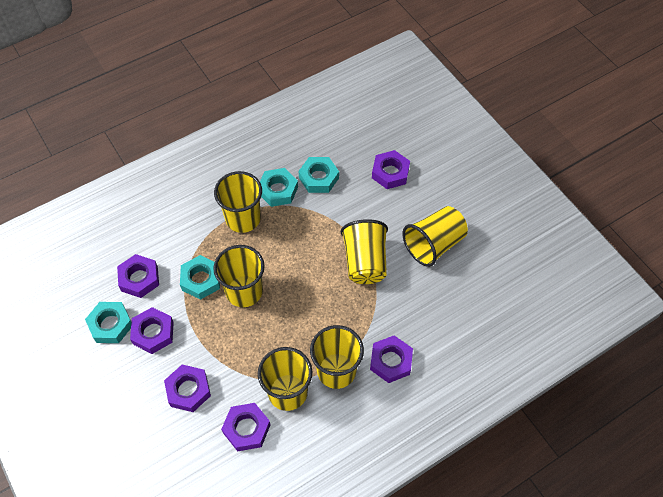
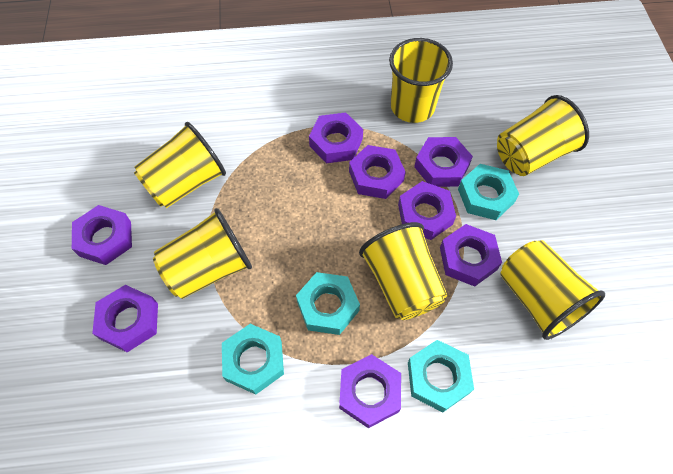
purple nut: [117,254,159,298] [130,307,174,354] [164,364,211,412] [221,403,271,452] [370,335,413,383] [372,150,410,189] = 6 -> [72,205,132,265] [92,285,158,352] [309,112,363,163] [339,354,401,428] [349,145,406,199] [398,181,456,240] [414,137,473,187] [440,224,502,287] = 8

